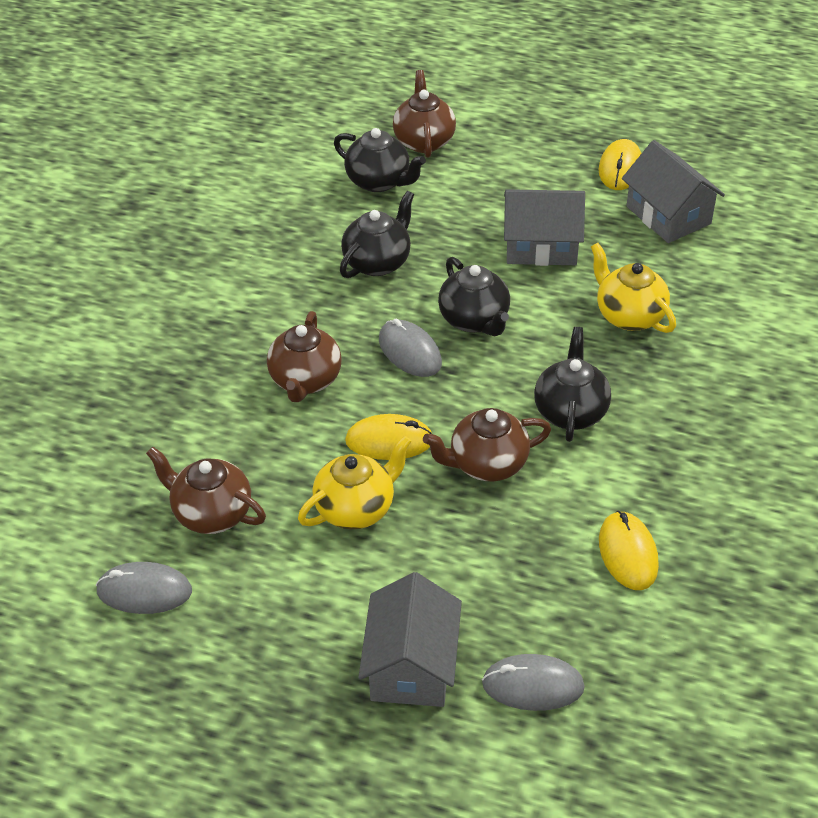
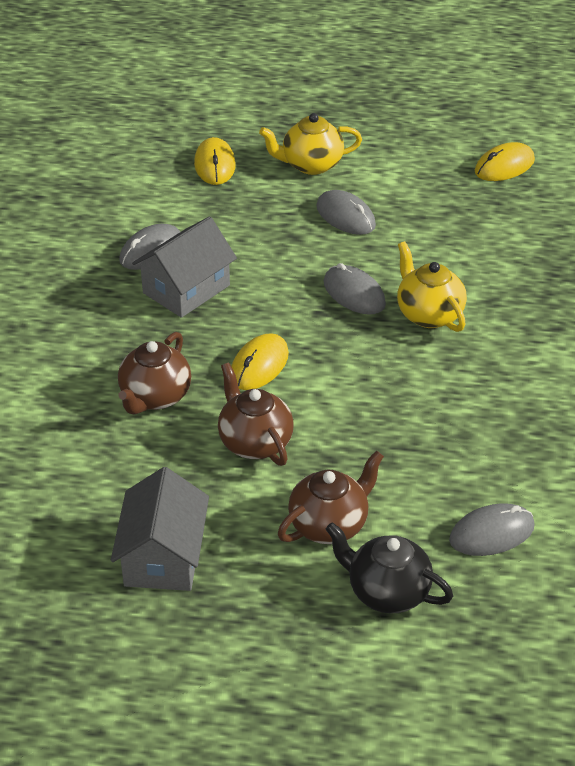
black teapot: [334,128,426,192] [340,191,414,278] [438,257,510,336] [534,327,611,442] = 4 -> [325,522,453,614] = 1
brown teapot: [146,447,266,534] [267,311,342,402] [393,70,456,158] [423,408,551,481] = 4 -> [118,332,191,415] [218,363,294,466] [278,451,384,544] = 3
grey house: [358,572,462,707] [504,189,585,266] [622,140,725,243] = 3 -> [111,467,209,591] [132,217,237,318] = 2
grey mouse: [96,562,192,614] [379,318,442,377] [482,654,585,711] = 3 -> [119,224,180,270] [317,190,376,235] [324,263,386,315] [449,503,534,556] = 4

